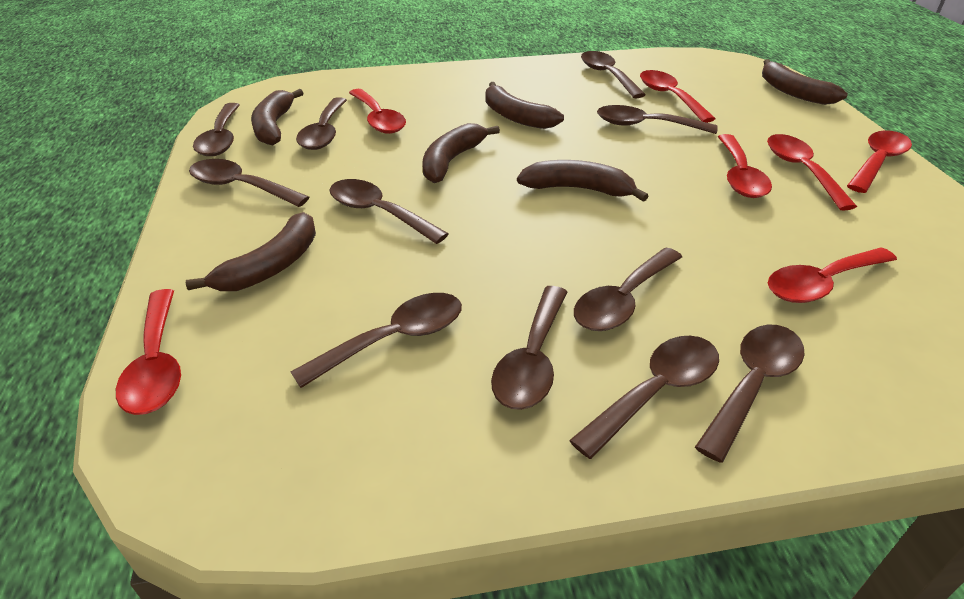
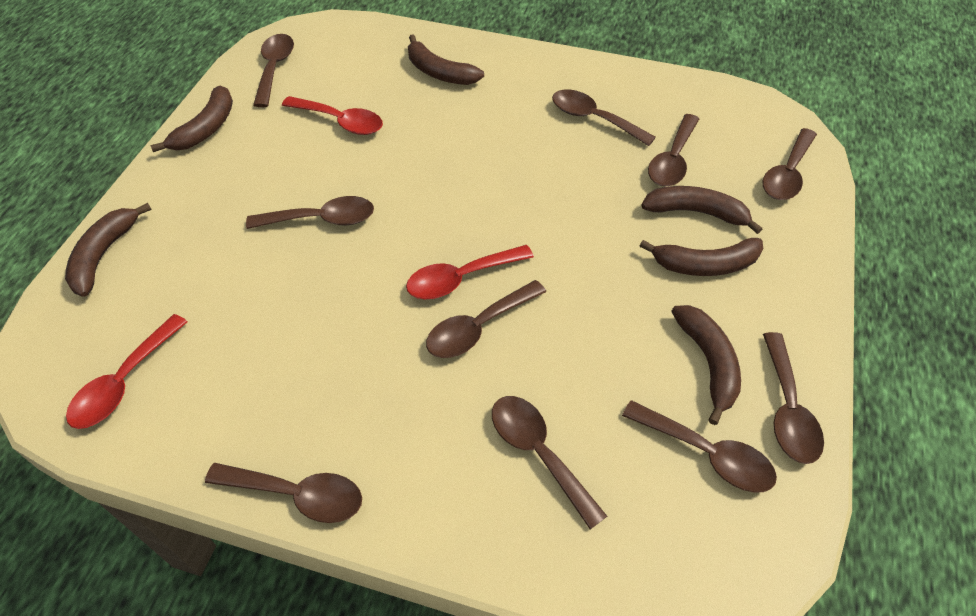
brown spoon: [189,159,309,207] [193,103,240,156] [291,293,462,388] [296,97,347,150] [330,179,449,244] [491,286,567,410] [569,336,719,459] [574,248,682,331] [581,51,646,99] [597,105,718,134] [695,324,805,463] = 11 -> [205,463,362,523] [246,196,374,229] [253,34,294,107] [426,280,546,358] [492,396,607,529] [552,90,656,146] [622,400,777,493] [648,114,699,187] [763,128,817,200] [763,332,824,464] = 10
red spoon: [116,289,181,415] [349,89,406,134] [640,70,716,123] [718,134,772,198] [767,134,857,211] [768,247,897,303] [847,130,912,193] = 7 -> [66,314,188,429] [282,96,383,135] [406,245,534,299] = 3

